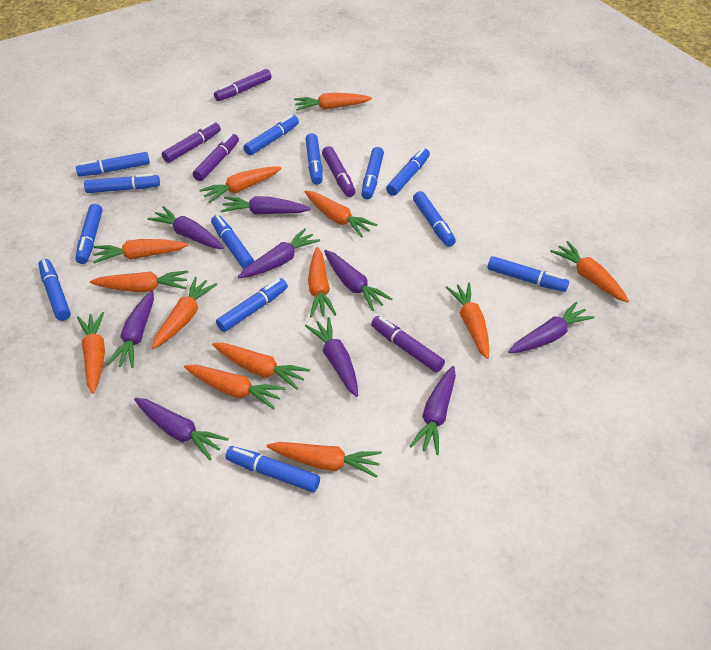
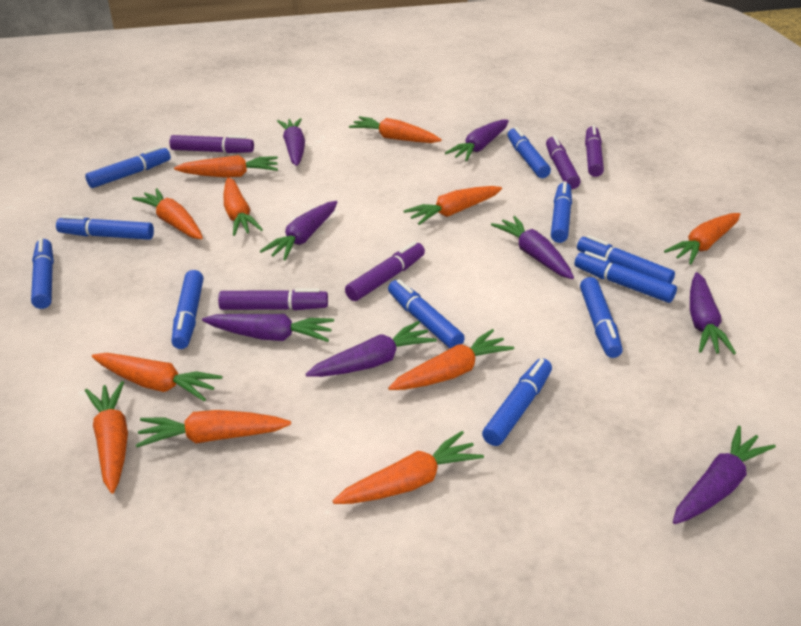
blue marker: [38,259,71,321] [75,204,102,264] [76,152,150,177] [84,174,160,193] [211,215,254,269] [216,278,288,332] [226,446,320,492] [244,115,299,156] [306,133,322,185] [361,147,384,200] [386,148,430,196] [413,191,456,247] [487,256,569,292] = 13 -> [31,238,54,309] [56,215,154,240] [85,146,171,188] [172,270,204,349] [388,279,465,348] [482,358,552,446] [508,127,551,178] [551,181,572,243] [574,251,677,303] [577,235,675,284] [580,277,623,358] = 11
orange carrot: [77,312,105,394] [90,271,188,292] [93,239,188,263] [152,277,217,349] [184,365,285,410] [199,167,282,203] [212,343,310,390] [267,442,382,478] [294,93,372,111] [305,190,377,237] [308,247,336,318] [445,283,489,359] [550,241,629,303] = 13 -> [85,381,128,493] [92,353,222,402] [132,188,203,239] [136,410,291,447] [174,155,278,178] [224,177,263,236] [333,431,484,504] [349,116,442,143] [388,329,514,390] [404,186,502,225] [664,213,740,265] = 11
purple carrot: [107,291,154,368] [134,398,229,460] [147,206,224,249] [221,196,311,215] [238,228,320,278] [305,317,358,397] [324,250,392,311] [409,366,456,455] [508,302,595,353] = 9 -> [202,314,334,342] [260,201,337,260] [277,118,305,166] [306,321,437,377] [445,120,509,161] [491,216,574,279] [673,426,776,524] [690,272,736,354] = 8

